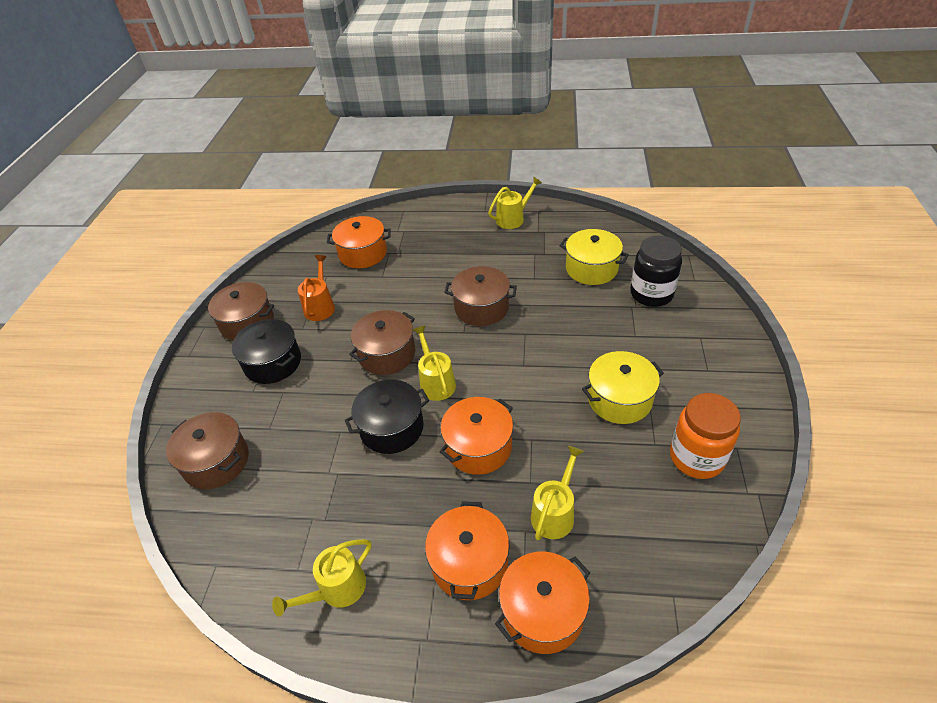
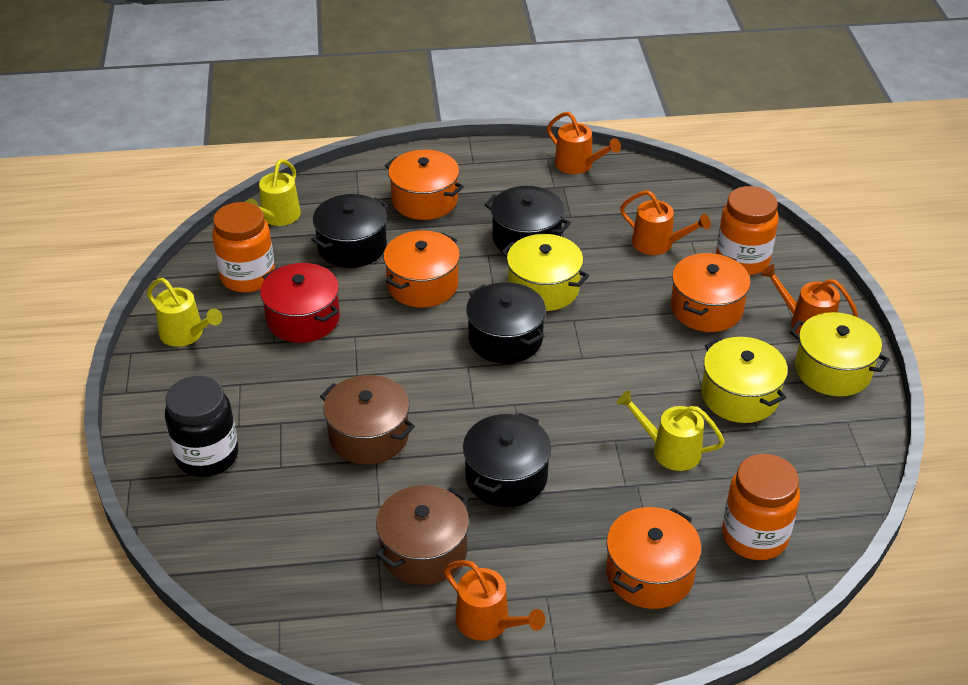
black pot: [232,319,301,384] [345,380,429,454] = 2 -> [311,194,388,268] [463,413,551,507] [466,282,546,364] [485,186,571,253] = 4
brown pot: [166,412,249,489] [205,282,274,341] [349,310,415,375] [444,266,517,326] = 4 -> [320,375,415,465] [376,485,469,585] = 2
orange jar: [670,393,741,479] = 1 -> [212,202,275,293] [716,186,779,275] [722,454,800,560] = 3
orange watering can: [298,255,335,321] = 1 -> [444,560,545,641] [547,112,621,174] [620,190,711,255] [761,264,858,335] = 4
red pot: none = 0 -> [260,263,340,343] = 1
yellow pot: [560,229,629,285] [582,351,664,424] = 2 -> [501,234,589,311] [701,337,788,423] [790,312,890,396] = 3
yellow watering can: [272,539,371,617] [413,326,456,401] [488,177,542,229] [531,446,584,540] = 4 -> [147,278,222,347] [245,159,301,226] [617,391,725,471] = 3

